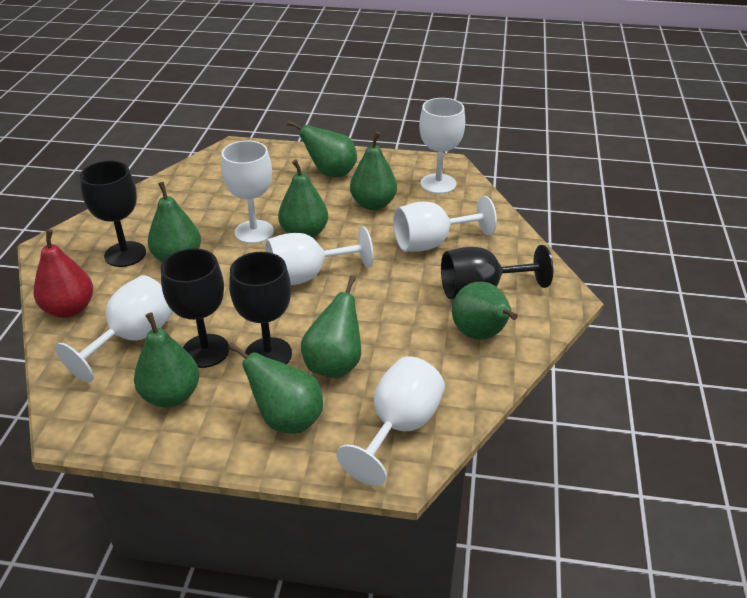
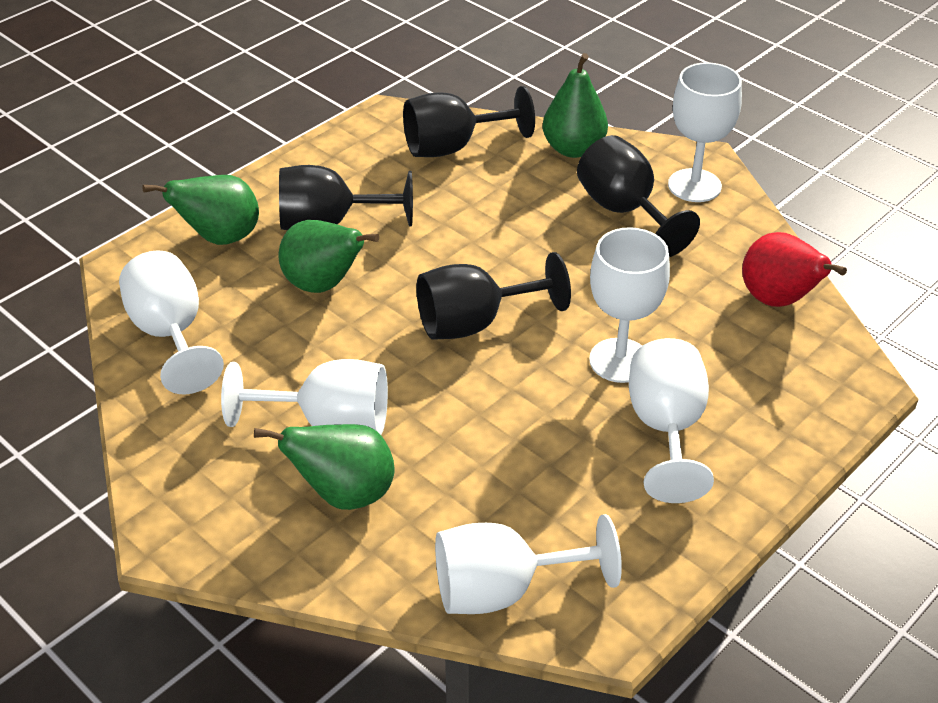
green pear: [134,312,199,407] [148,182,201,262] [228,342,323,434] [278,160,328,238] [287,121,357,177] [301,275,361,379] [350,132,397,210] [452,282,518,340] = 8 -> [142,175,259,245] [254,424,395,510] [278,220,379,293] [543,53,608,158] = 4

